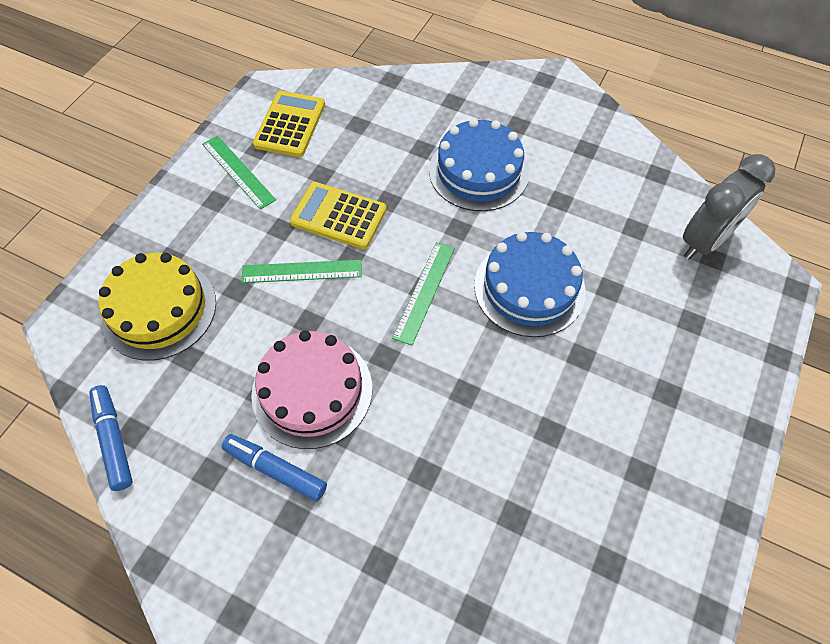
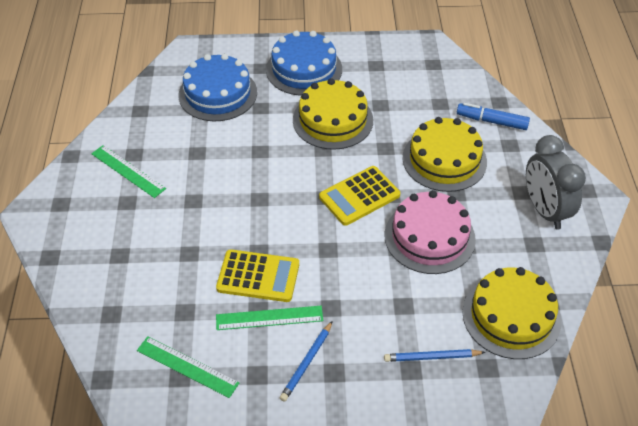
blue marker: [89,385,133,491] [222,434,327,502] = 2 -> [457,103,530,130] = 1
blue pencil: none = 0 -> [280,321,333,401] [384,349,486,362] = 2
yellow cake: [99,253,216,360] = 1 -> [293,78,373,150] [402,117,487,192] [462,267,561,359] = 3

